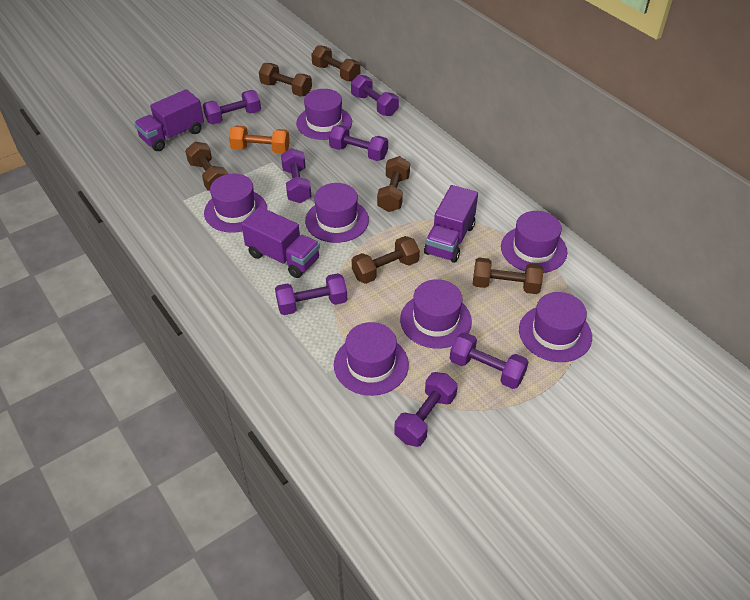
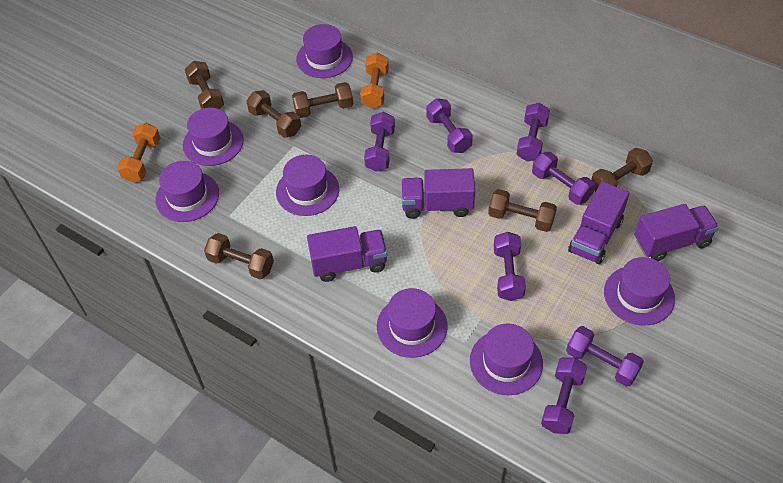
orange dumbbell: [229,125,290,154] = 1 -> [117,123,160,183] [360,53,389,109] = 2
purple truck: [134,89,204,151] [241,207,320,278] [424,185,478,263] = 3 -> [307,226,387,282] [401,168,475,219] [568,182,630,264] [635,204,719,261] = 4

